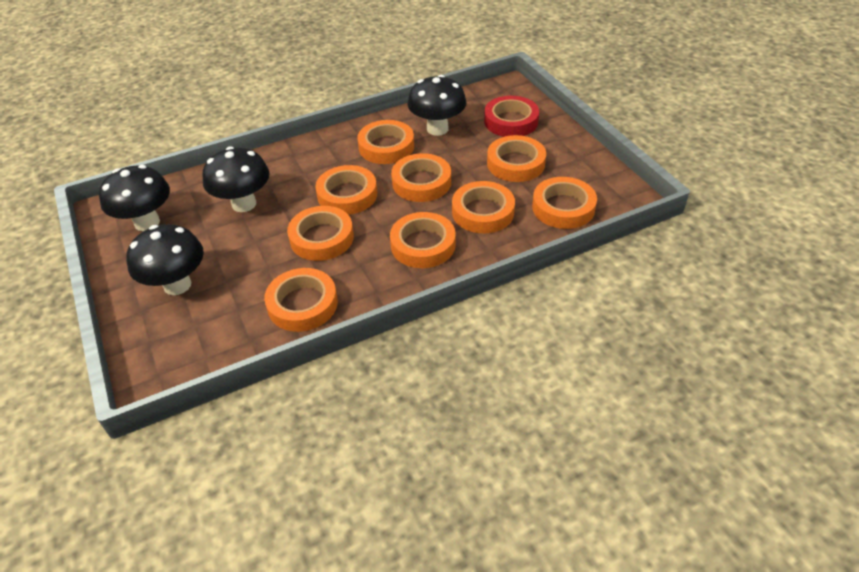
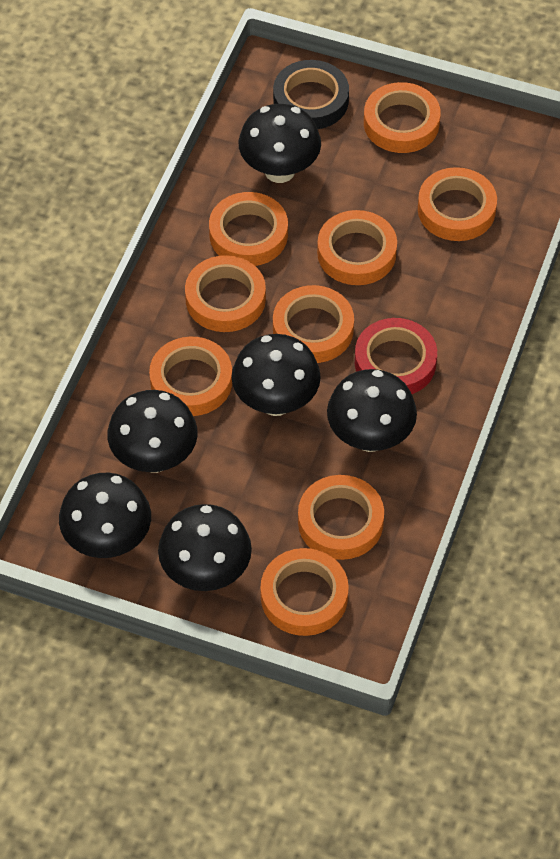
black mushroom: [99,165,170,231] [127,224,204,295] [202,146,270,212] [407,75,467,136] = 4 -> [59,473,151,558] [107,390,198,473] [158,504,252,591] [232,334,321,416] [239,104,321,183] [327,369,417,452] = 6
black tape: none = 0 -> [273,60,349,129] = 1

